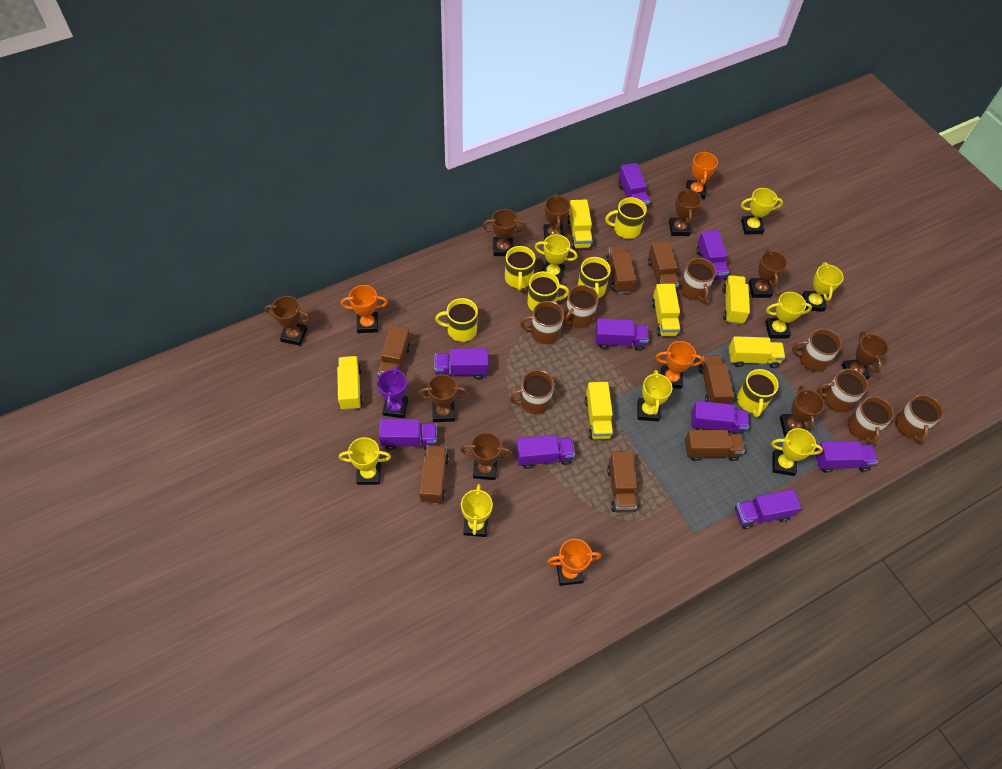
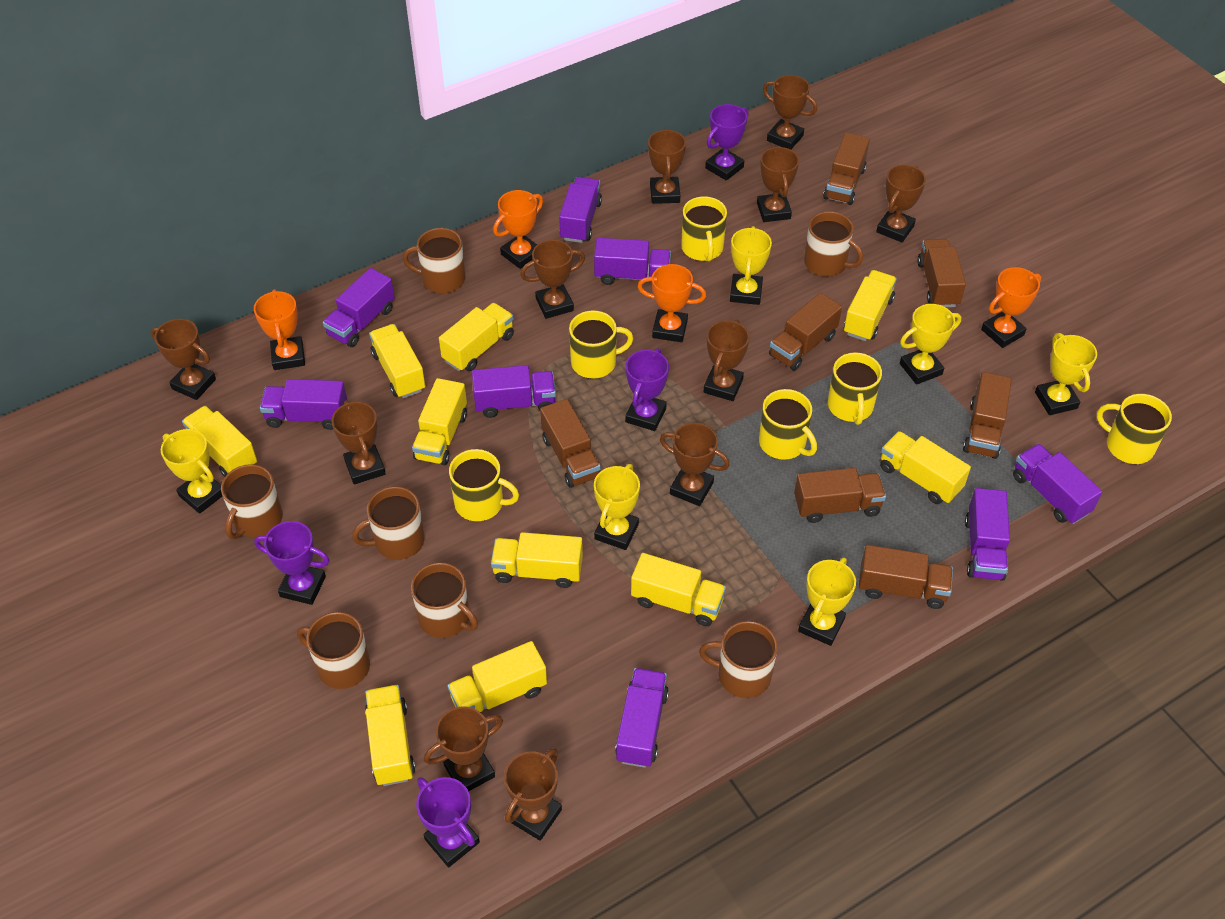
brown mug: [509,370,554,414] [520,301,564,344] [563,285,598,328] [680,258,716,302] [792,329,842,372] [817,369,868,412] [848,396,894,445] [895,395,943,444] = 8 -> [221,464,283,539] [297,612,370,689] [352,486,425,560] [403,228,465,293] [411,562,478,638] [699,621,778,698] [804,212,863,276] = 7
brown trophy: [265,296,311,346] [418,374,468,422] [460,432,512,480] [482,209,526,256] [543,194,570,240] [669,188,702,236] [749,249,787,298] [780,385,825,436] [842,331,889,380] = 9 -> [151,319,216,400] [332,400,386,484] [424,707,503,791] [504,748,562,841] [520,240,585,319] [648,129,686,204] [660,423,730,506] [703,319,749,401] [757,146,799,222] [763,75,817,150] [876,165,926,243] = 11
purple trophy: [377,366,408,418] = 1 -> [254,521,330,605] [416,777,480,867] [625,348,669,431] [705,104,748,181] = 4
purple truck: [379,419,437,450] [434,348,488,379] [516,435,575,469] [595,318,649,351] [618,163,650,209] [691,401,749,435] [697,230,729,280] [735,489,801,529] [815,441,878,473] = 9 -> [260,379,347,430] [323,268,395,347] [472,365,556,418] [559,177,602,243] [594,238,671,285] [615,668,669,768] [965,488,1010,581] [1013,444,1102,524] = 8
yellow trophy: [339,437,391,485] [461,484,493,537] [534,234,578,283] [637,370,673,422] [741,188,783,234] [765,292,812,339] [771,428,823,476] [802,262,844,312] = 8 -> [161,429,222,514] [594,464,640,550] [730,226,772,305] [798,557,856,646] [900,304,961,385] [1035,333,1097,415] = 6
yellow truck: [337,356,363,410] [567,199,593,249] [585,382,613,439] [652,284,680,336] [722,275,750,324] [729,336,785,368] = 6 -> [182,406,257,477] [365,685,415,786] [369,324,425,398] [412,378,467,465] [439,303,514,371] [447,641,547,712] [491,532,583,588] [631,553,726,626] [844,270,897,341] [880,431,971,504] = 10

